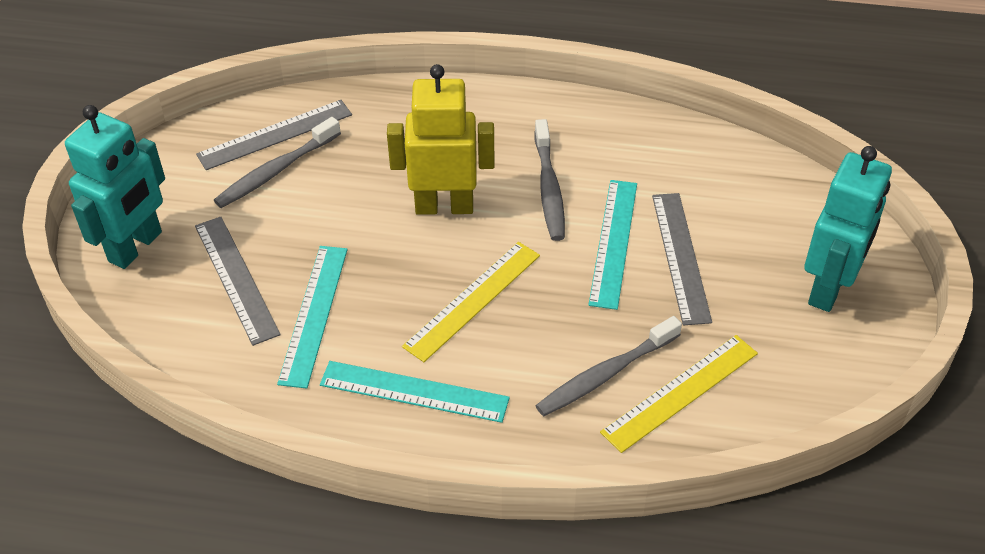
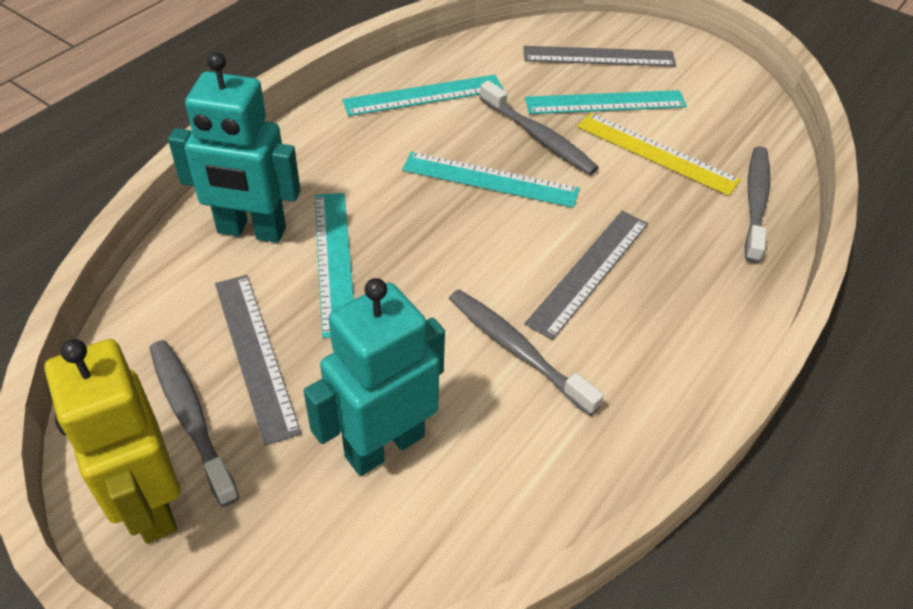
grey toothbrush: [214,117,341,208] [534,119,565,241] [535,316,682,416] = 3 -> [150,340,239,507] [449,289,604,416] [479,81,599,175] [745,146,770,263] = 4
turquoise ruler: [277,246,348,388] [320,361,510,423] [588,180,637,310] = 3 -> [315,193,354,338] [342,75,504,116] [402,152,580,208] [525,90,687,114] = 4
yellow ruler: [402,242,540,362] [600,335,758,453] = 2 -> [577,113,741,196] = 1

